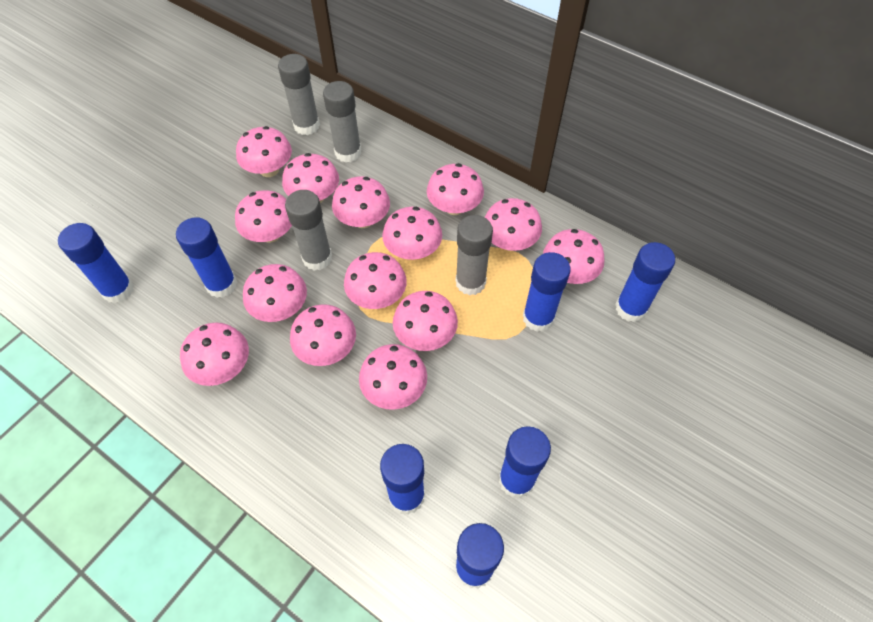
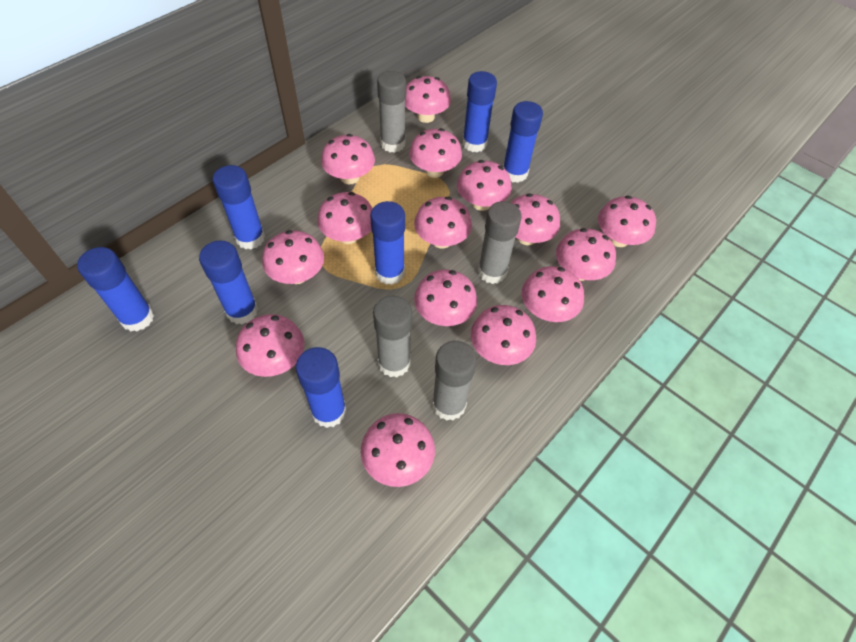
pink mushroom: [180,323,249,386] [235,190,292,243] [236,126,292,177] [243,264,307,322] [282,153,339,203] [290,304,356,366] [332,176,390,228] [344,252,407,309] [359,344,427,410] [382,207,442,260] [393,291,458,351] [427,163,484,215] [485,198,542,251] [543,229,604,284] = 14 -> [236,314,304,377] [262,230,324,284] [317,192,373,244] [321,134,375,184] [361,413,435,487] [405,76,451,123] [409,128,462,178] [414,197,472,249] [414,269,477,326] [457,160,512,211] [471,305,536,365] [511,193,560,245] [522,266,584,322] [556,228,616,281] [598,196,656,247] = 15

